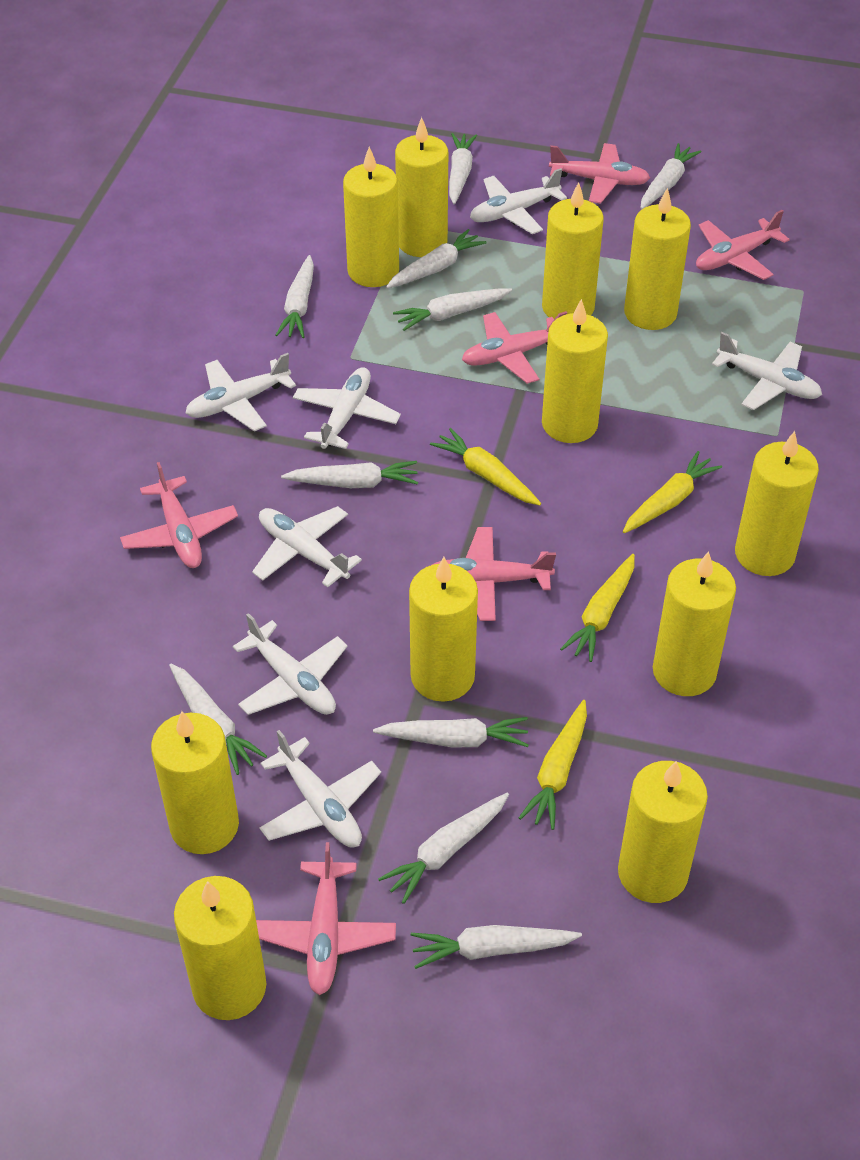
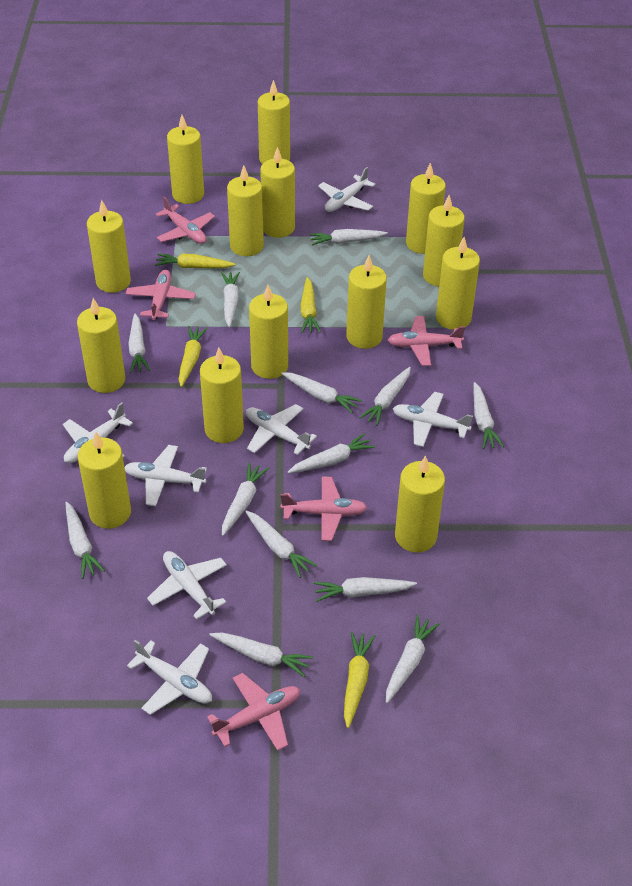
pink plane: [120,462,238,568] [256,842,396,995] [432,527,556,621] [462,311,567,384] [549,143,650,203] [696,210,790,280] = 6 -> [126,270,196,320] [156,196,215,244] [207,673,300,751] [280,477,368,541] [388,316,465,366] = 5
white carrot: [169,664,267,775] [276,255,314,338] [281,461,418,488] [373,717,529,747] [378,793,509,904] [386,229,486,288] [393,288,512,331] [411,925,582,969] [449,133,477,204] [640,143,702,209] = 10 -> [66,502,105,579] [128,314,150,373] [209,632,313,677] [221,272,240,327] [222,462,269,536] [245,510,318,578] [281,372,362,413] [287,433,375,474] [309,229,388,246] [314,577,417,602] [359,367,411,426] [386,615,439,704] [473,382,504,449] = 13
yellow candle: [151,711,239,854] [174,876,266,1020] [343,147,399,287] [395,117,448,257] [409,557,478,702] [542,182,604,319] [542,299,608,443] [618,761,708,903] [624,188,691,330] [653,551,736,696] [735,431,819,576] = 11 -> [77,298,125,393] [78,432,131,529] [87,200,131,293] [167,115,204,204] [200,348,244,443] [227,165,264,256] [249,285,288,379] [258,80,290,164] [260,147,295,238] [346,255,387,349] [395,455,445,553] [406,162,446,254] [423,195,465,286] [436,237,480,330] = 14

